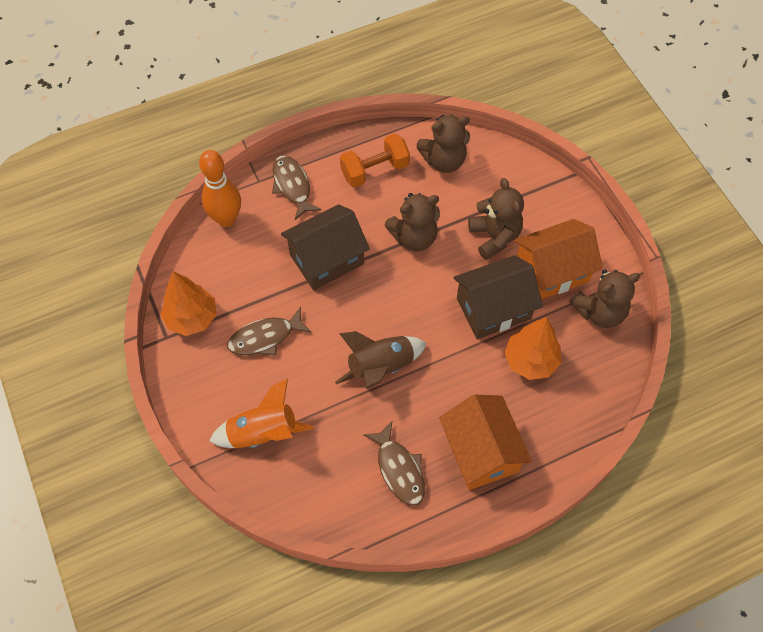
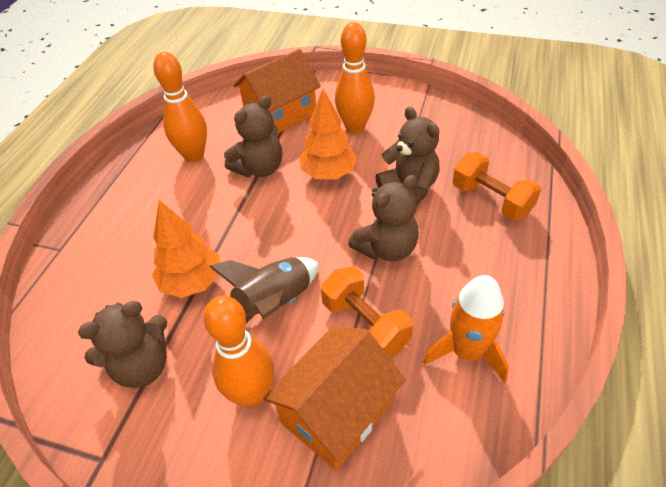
brown fish: [227,307,312,356] [272,155,322,220] [363,422,425,506] = 3 -> none = 0
brown house: [281,204,370,290] [453,255,543,339] = 2 -> none = 0
orange bowling pin: [199,150,241,227] = 1 -> [153,52,207,162] [204,296,274,408] [335,22,375,133] = 3
orange dumbbell: [340,133,410,187] = 1 -> [321,266,413,357] [453,152,541,221] = 2

